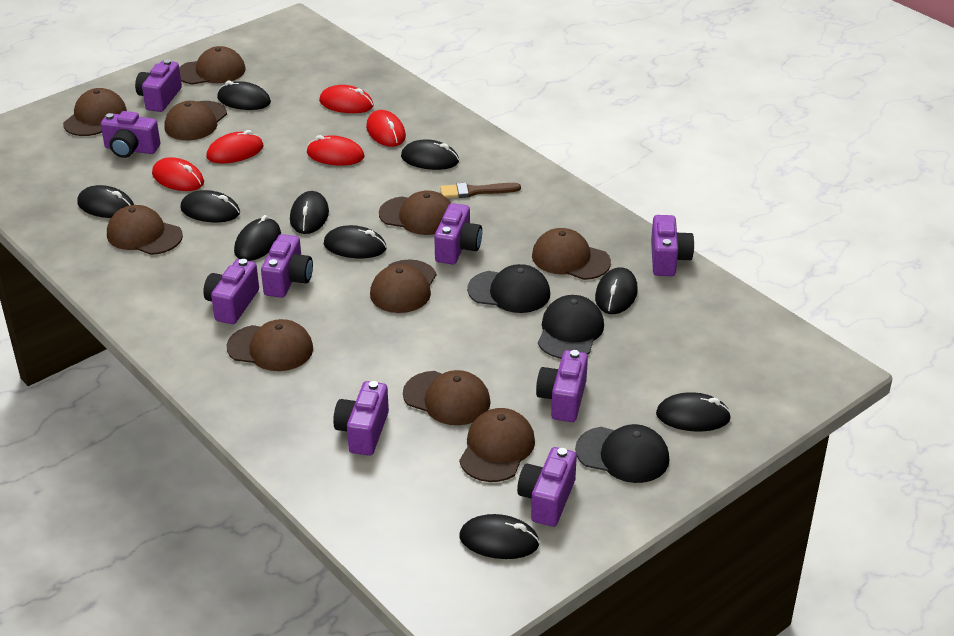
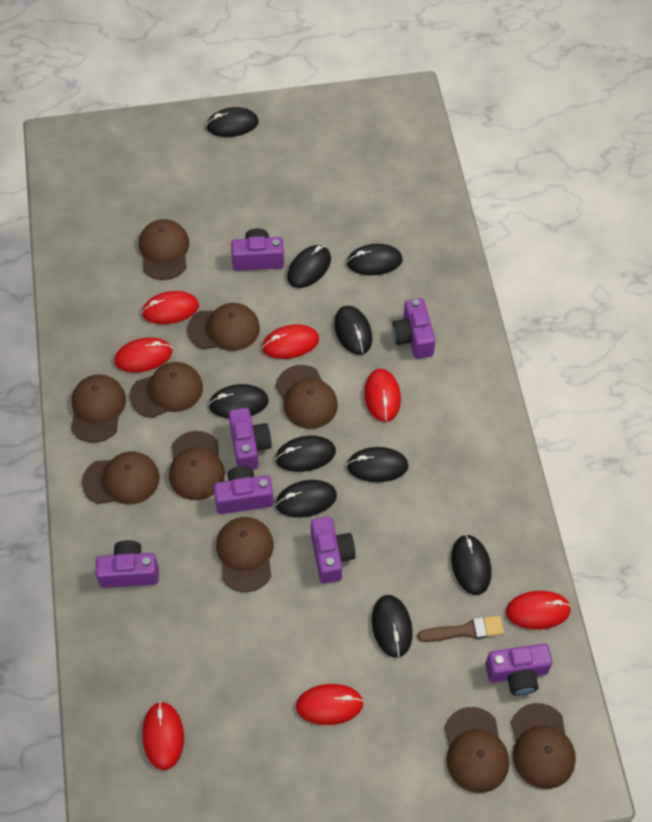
black cap: [467,264,550,313] [538,295,604,359] [575,424,669,483] = 3 -> none = 0
purple camera: [101,111,160,158] [135,59,182,112] [203,259,259,324] [261,234,313,298] [333,381,389,456] [434,203,482,265] [517,447,577,527] [536,350,588,422] [651,215,694,276] = 9 -> [96,540,159,588] [213,466,274,514] [229,408,272,470] [231,228,284,271] [311,517,356,584] [392,298,436,359] [485,643,552,695] = 7
red mouse: [152,157,204,191] [206,130,264,164] [307,135,364,165] [319,85,374,113] [366,110,406,147] = 5 -> [115,337,172,373] [141,291,199,324] [142,701,184,770] [262,324,319,359] [296,684,364,725] [364,369,401,422] [506,591,571,629] = 7

